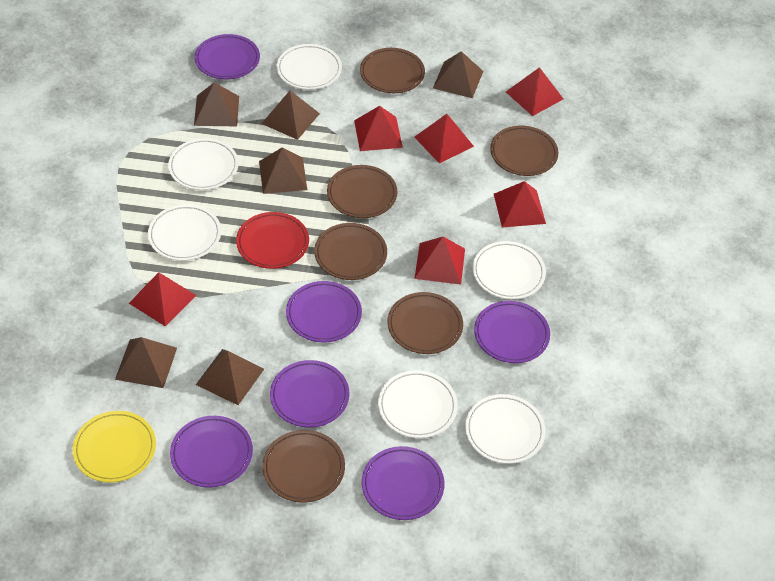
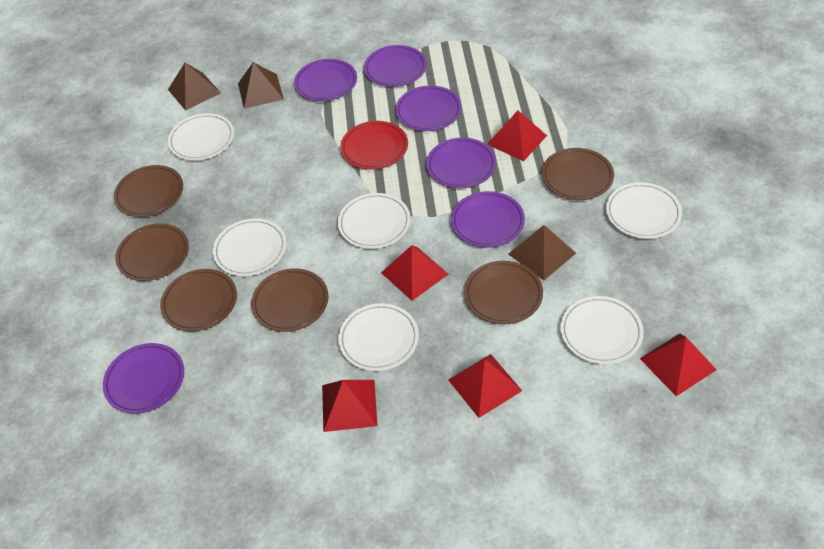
brown pyramid: [115,337,177,388] [194,82,239,126] [196,349,264,405] [259,148,307,194] [261,91,320,140] [433,51,483,98] = 6 -> [168,63,221,111] [238,62,284,109] [508,225,576,281] = 3
red pyramid: [129,272,197,326] [354,106,403,151] [414,114,474,164] [415,237,465,285] [494,181,546,228] [506,67,563,116] = 6 -> [322,380,377,432] [381,245,448,301] [449,354,522,418] [487,110,547,161] [640,334,717,396] = 5
yellow plate: [73,411,156,483] = 1 -> none = 0

